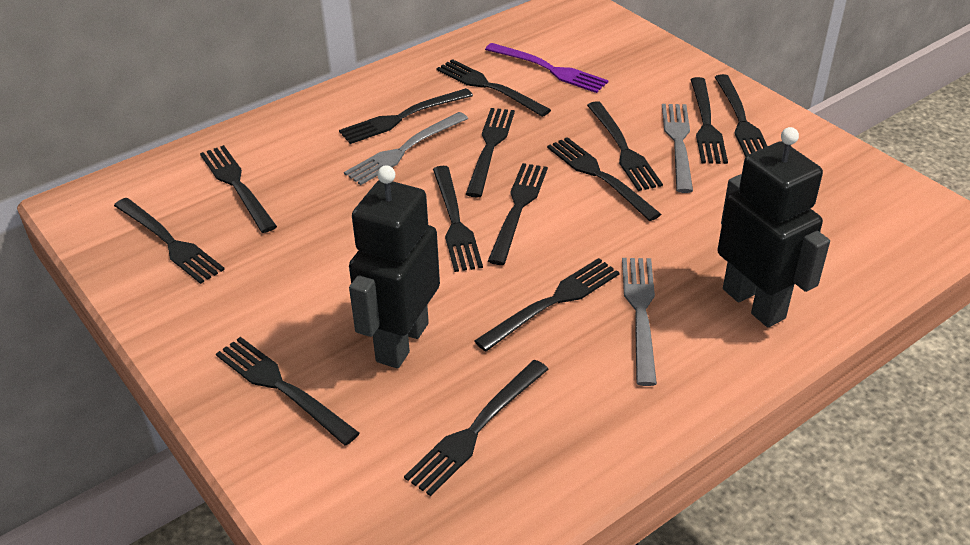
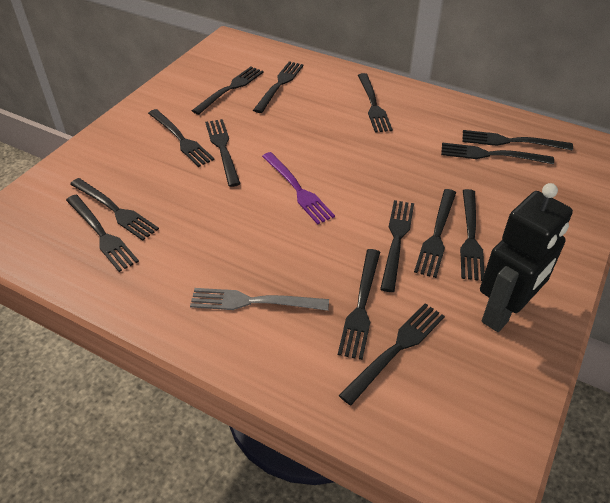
black robot: [349,165,440,369] [717,127,830,327] = 2 -> [480,183,573,332] = 1
grey fork: [344,112,468,185] [622,258,657,386] [662,104,693,193] = 3 -> [190,288,329,311] = 1

